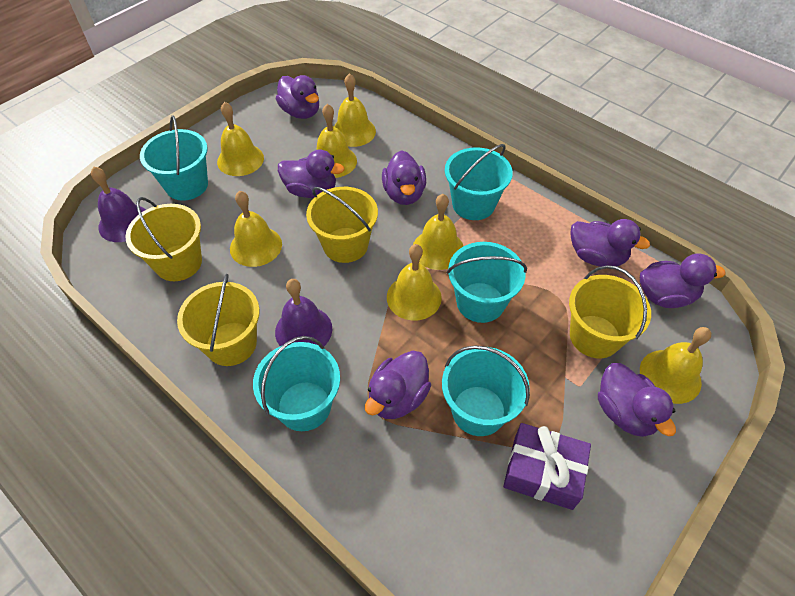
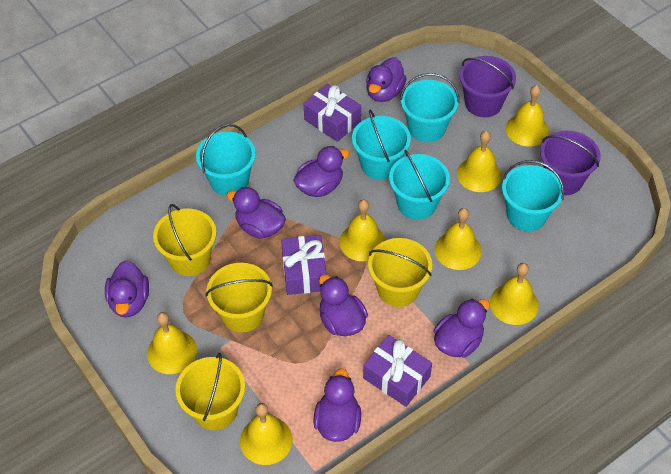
purple bell: [91,167,146,242] [275,279,332,346] = 2 -> none = 0
purple bucket: none = 0 -> [459,56,516,117] [540,131,601,195] = 2
purple gift: [503,423,591,510] = 1 -> [281,235,327,295] [304,84,361,142] [363,335,432,407] = 3

